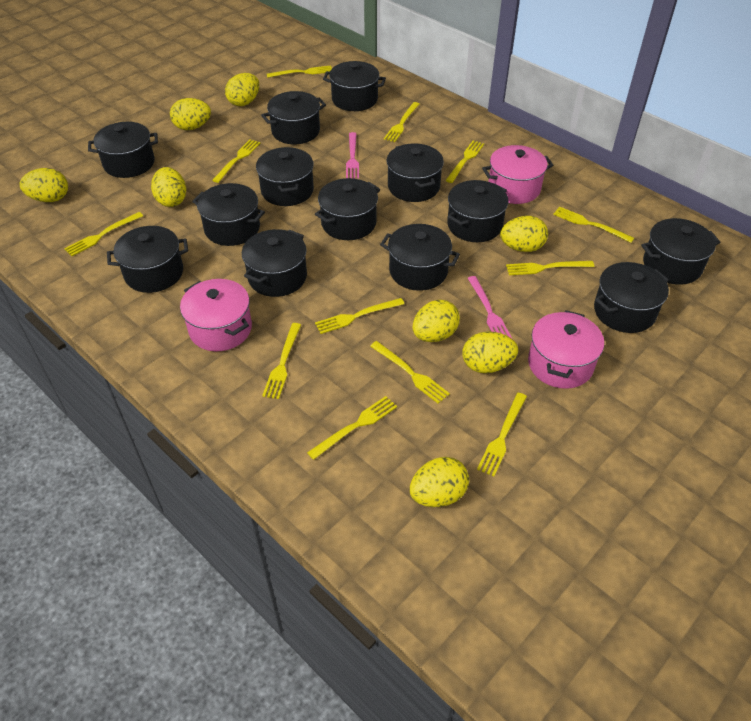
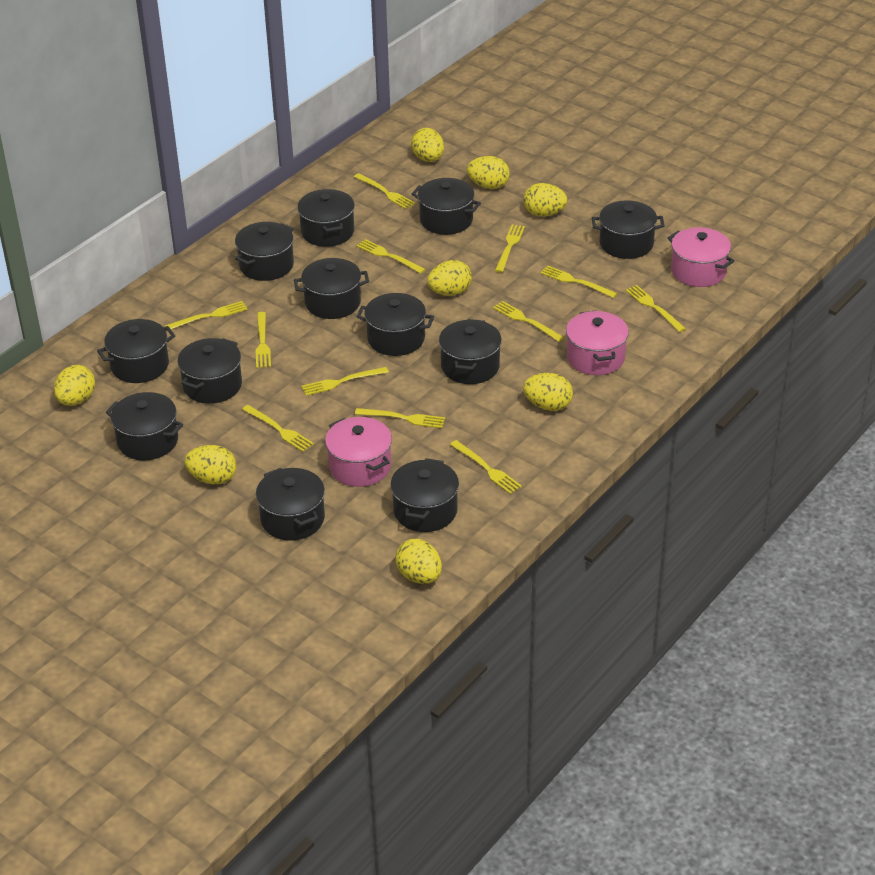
black pot: [88,122,158,178] [107,226,188,293] [192,183,265,246] [242,229,307,297] [256,147,314,206] [261,91,326,144] [315,178,380,240] [323,61,386,111] [380,224,460,291] [386,143,444,202] [447,180,508,242] [594,262,669,333] [641,218,720,285] = 13 -> [97,319,175,383] [106,392,183,460] [177,338,242,404] [235,222,294,281] [256,468,325,541] [294,258,369,319] [297,189,355,247] [356,293,434,356] [390,458,459,532] [412,178,481,235] [439,319,502,384] [592,200,664,259] = 12
pink fork: [346,132,359,179] [468,276,512,339] = 2 -> none = 0

